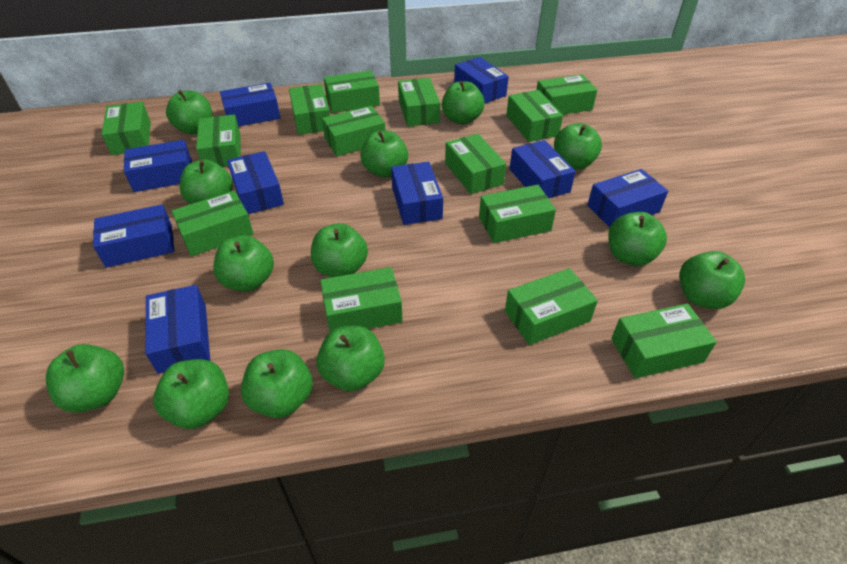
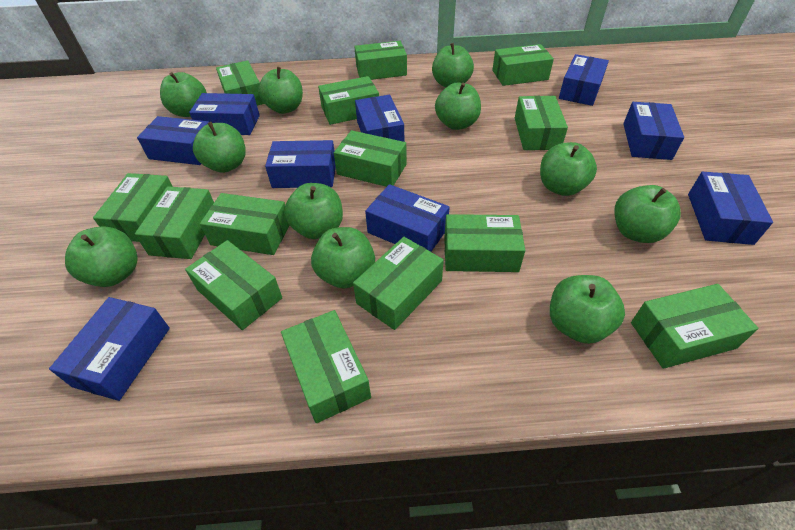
green apple: [46,344,124,412] [153,359,229,429] [166,90,212,134] [180,159,233,204] [213,235,274,291] [241,349,313,418] [311,223,368,277] [317,326,385,391] [360,130,408,178] [442,81,485,125] [554,123,602,170] [608,212,667,266] [679,251,745,309] = 13 -> [65,226,138,287] [160,72,207,117] [193,122,246,173] [258,67,303,114] [284,183,343,239] [311,227,375,289] [432,43,474,87] [435,83,481,130] [540,142,597,196] [550,275,625,344] [614,185,681,243] = 11

